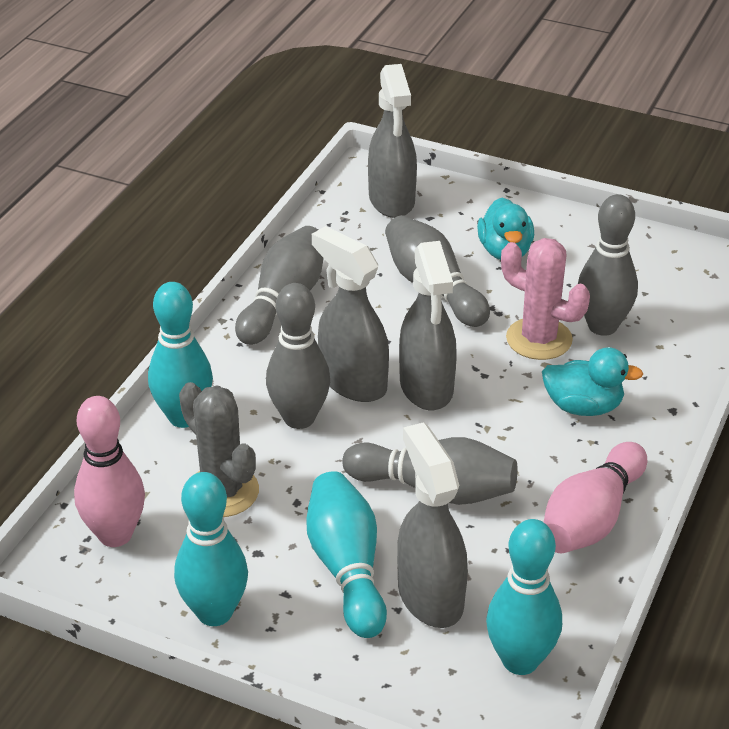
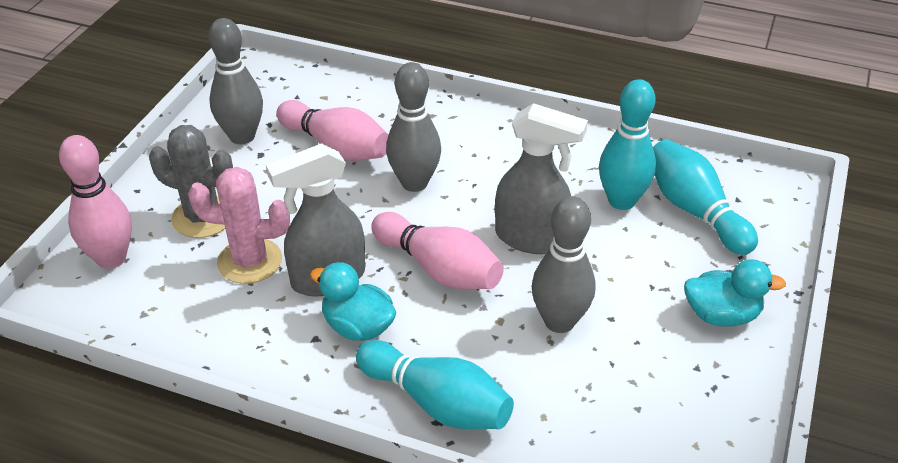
grey bowling pin: [235,226,323,345] [266,283,330,429] [342,437,518,505] [385,215,490,327] [578,194,638,336] = 5 -> [208,18,263,144] [386,62,441,192] [531,196,595,333] = 3
grey spray bottle: [312,226,389,402] [368,64,417,218] [397,422,468,628] [399,241,457,410] = 4 -> [266,143,365,296] [495,103,588,254] = 2
pink bowling pin: [74,396,145,547] [544,442,647,553] = 2 -> [59,135,132,269] [276,100,388,161] [371,212,504,289] = 3
turquoise bowling pin: [148,282,213,428] [174,472,248,626] [306,471,387,638] [486,519,562,675] = 4 -> [356,340,514,429] [599,79,656,210] [653,139,758,255] = 3

